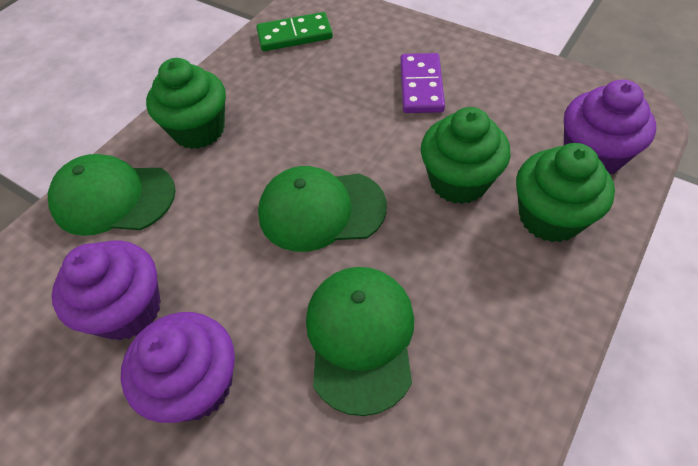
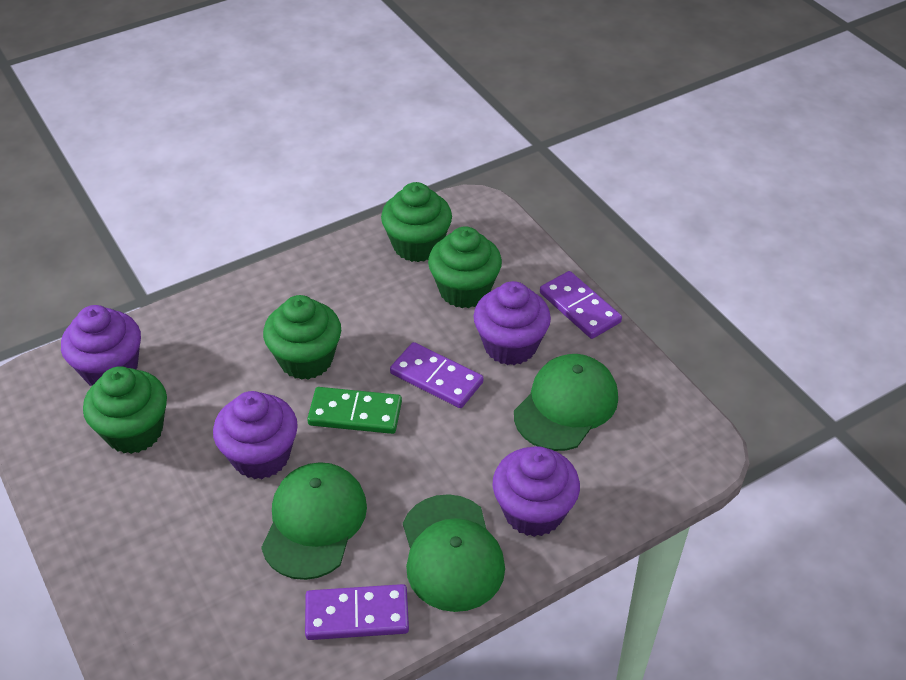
green cupcake: [146,58,226,149] [421,107,510,204] [516,143,615,242] = 3 -> [83,366,167,454] [263,295,341,380] [381,182,452,262] [428,226,502,308] = 4
purple cupcake: [52,241,161,340] [121,312,235,423] [564,80,656,174] = 3 -> [61,305,141,386] [213,391,298,479] [474,281,551,365] [492,446,580,537] = 4
purple domino: [400,53,445,113] = 1 -> [305,584,409,640] [390,342,483,408] [540,271,622,339] = 3

